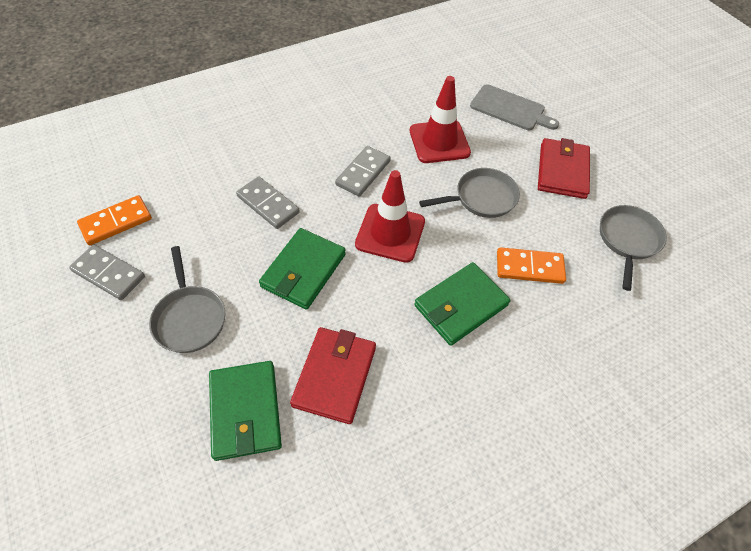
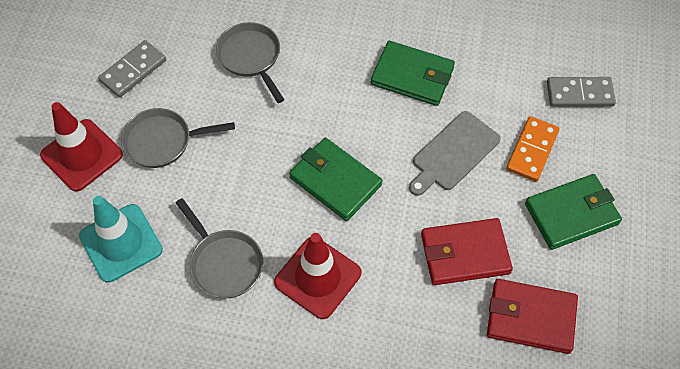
grey domino: [69,245,145,300] [236,176,300,229] [335,146,391,197] = 3 -> [98,40,166,98] [547,77,616,107] = 2
orange domino: [77,195,152,245] [497,247,566,284] = 2 -> [506,116,560,182] = 1
turquoise traffic cone: none = 0 -> [79,196,163,283] = 1

